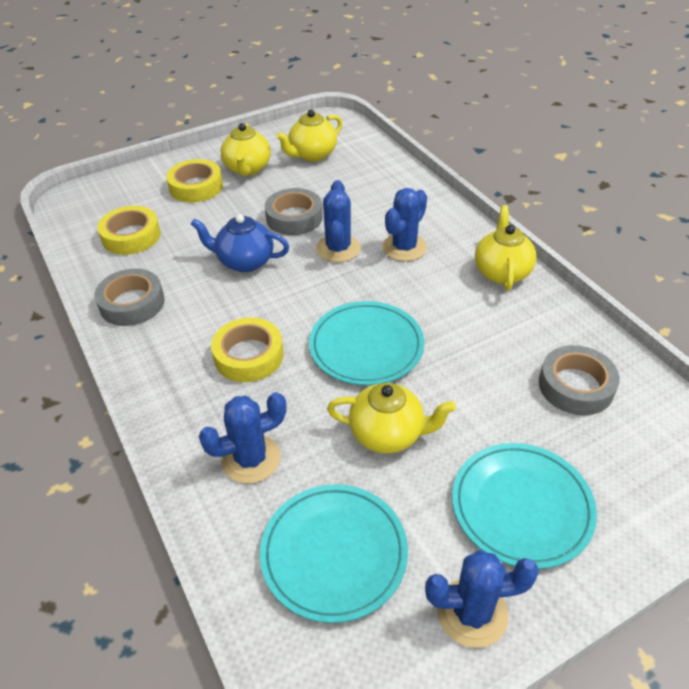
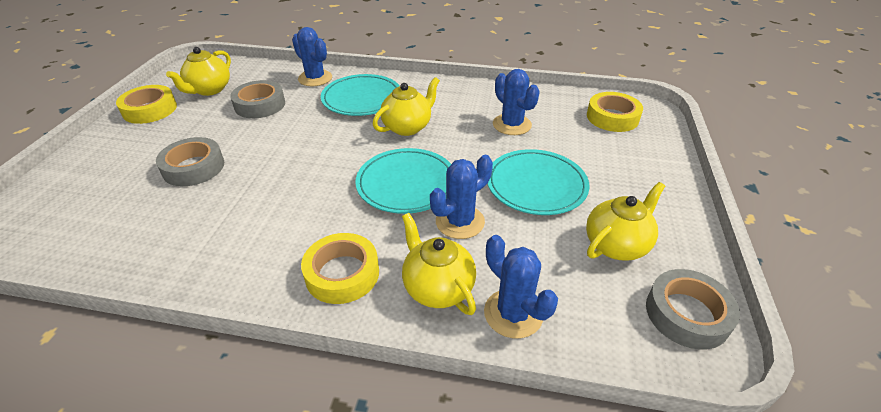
blue teapot: [191,214,289,272] = 1 -> none = 0

